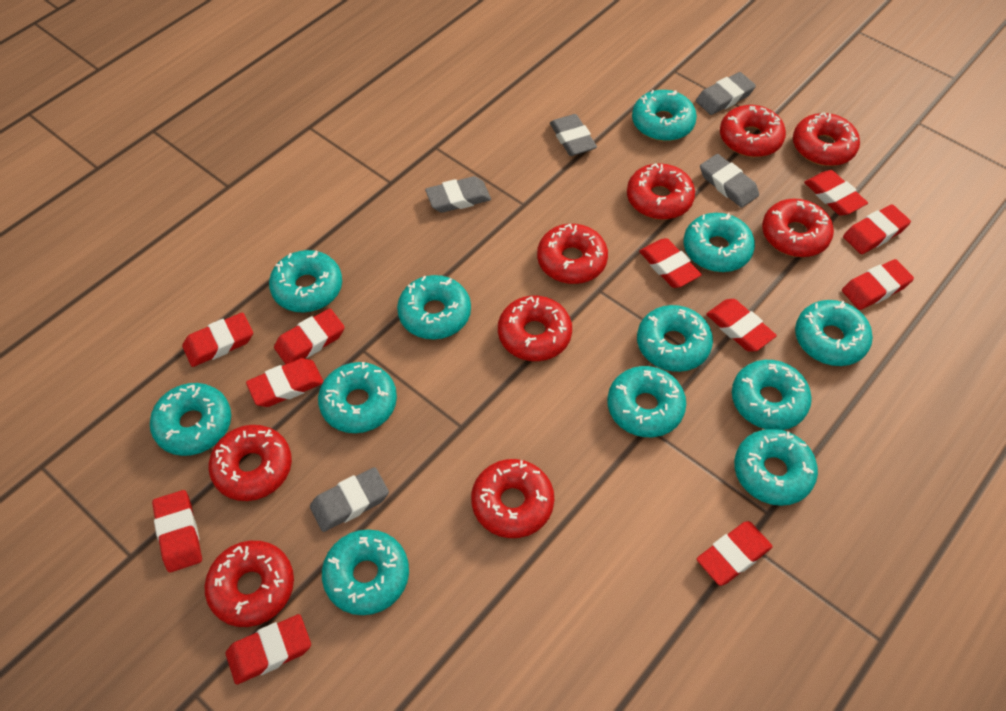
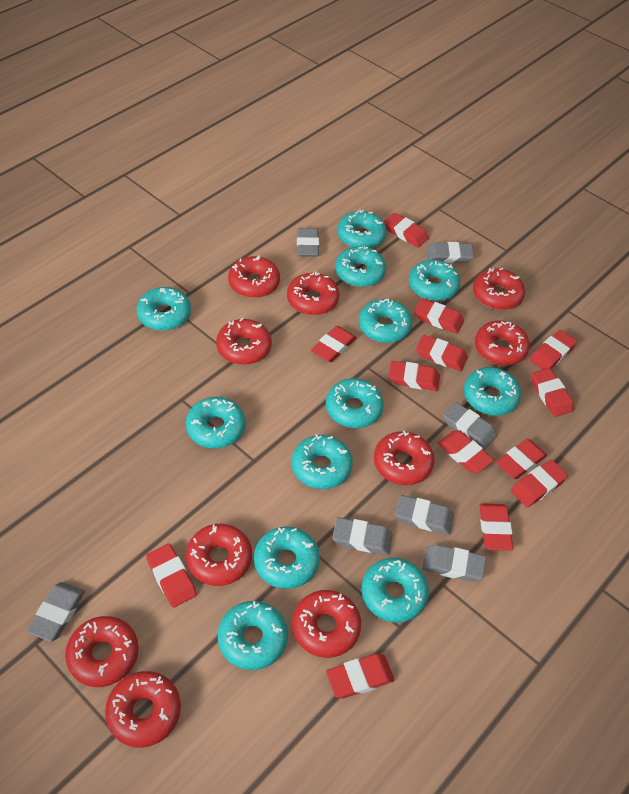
grey eraser: [310,467,389,532] [425,176,491,213] [550,114,597,156] [696,72,756,115] [700,154,759,208] = 5 -> [27,582,85,642] [297,228,319,257] [332,517,393,555] [395,495,454,535] [423,544,486,582] [426,242,474,263] [443,402,497,449] = 7
red donut: [204,541,294,627] [209,425,292,501] [471,459,554,538] [498,296,572,361] [537,224,608,284] [627,163,695,220] [720,105,786,157] [762,199,834,257] [793,112,860,166] = 9 -> [65,616,139,687] [105,671,181,747] [186,524,252,586] [216,318,272,365] [228,255,280,298] [287,272,339,315] [292,590,361,658] [374,431,435,485] [473,268,525,310] [475,320,530,366] = 10
red eraser: [152,490,202,572] [182,312,253,367] [226,614,311,685] [246,358,324,407] [274,308,345,364] [639,238,702,288] [697,521,773,586] [706,299,777,351] [804,170,868,216] [842,259,914,310] [843,204,911,254] = 11 -> [146,544,197,608] [311,326,357,362] [326,654,395,699] [384,213,429,248] [389,361,440,391] [414,298,464,334] [416,335,468,371] [438,430,494,473] [480,503,513,551] [496,439,547,479] [511,459,568,507] [530,330,577,370] [531,368,574,417] = 13

